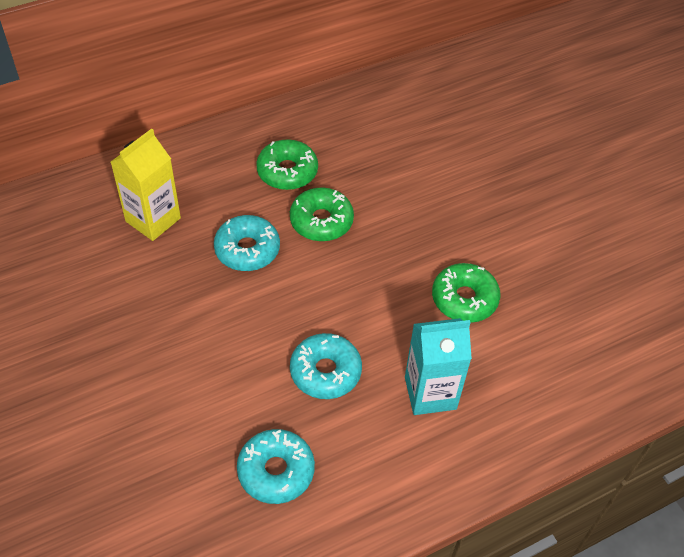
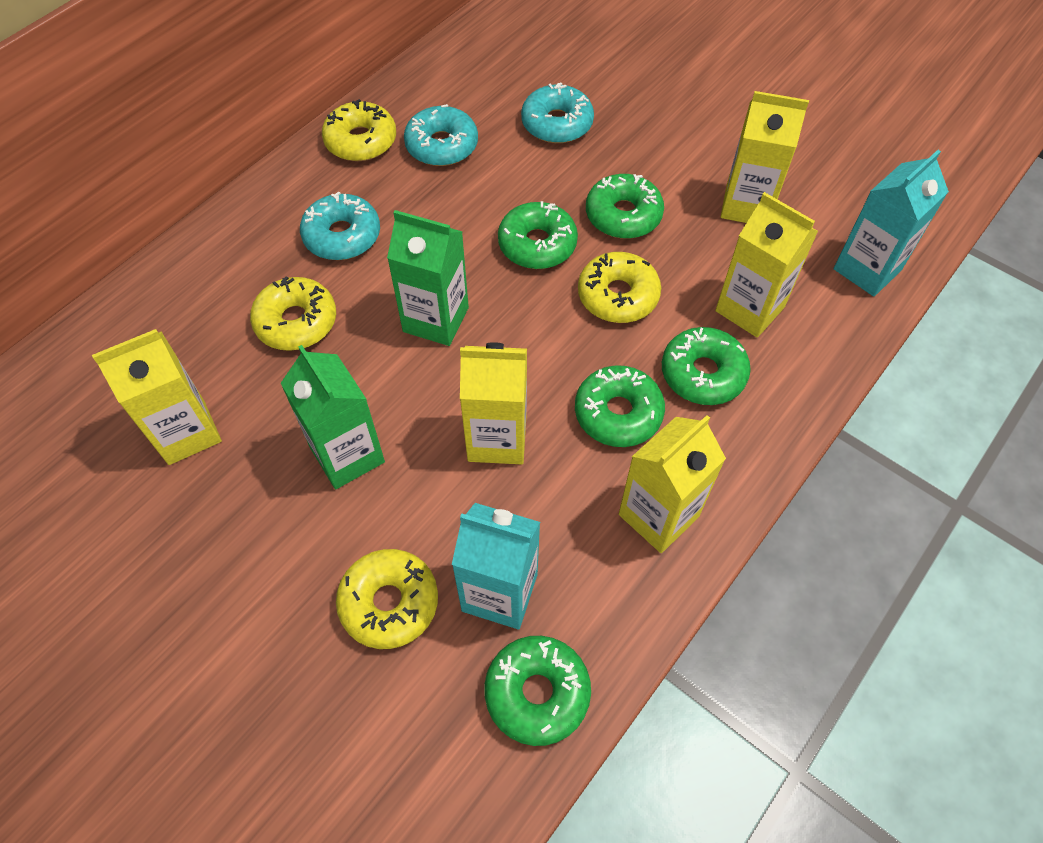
green carton: none = 0 -> [281,345,385,489] [387,210,469,346] = 2
green donut: [256,139,318,190] [290,188,354,241] [432,263,500,323] = 3 -> [484,636,591,746] [498,201,578,269] [575,365,665,447] [586,174,664,239] [662,327,751,405] = 5
turquoise carton: [405,318,472,415] = 1 -> [452,503,540,629] [833,150,949,296] = 2
yellow carton: [111,128,181,241] = 1 -> [92,329,222,465] [460,342,527,464] [619,415,726,553] [715,192,818,338] [721,91,809,223] = 5
yellow donut: none = 0 -> [250,276,336,351] [322,99,396,161] [336,549,438,649] [578,252,661,323] = 4

